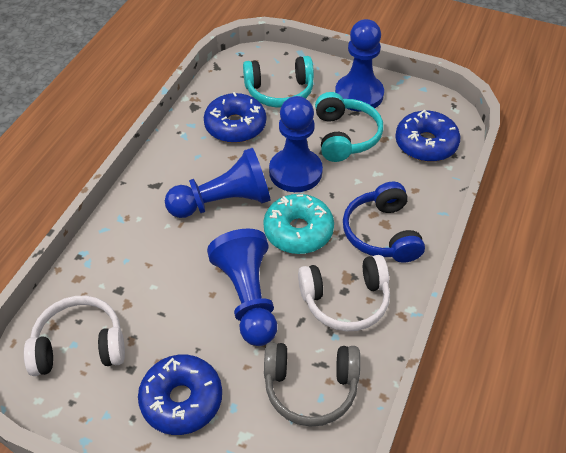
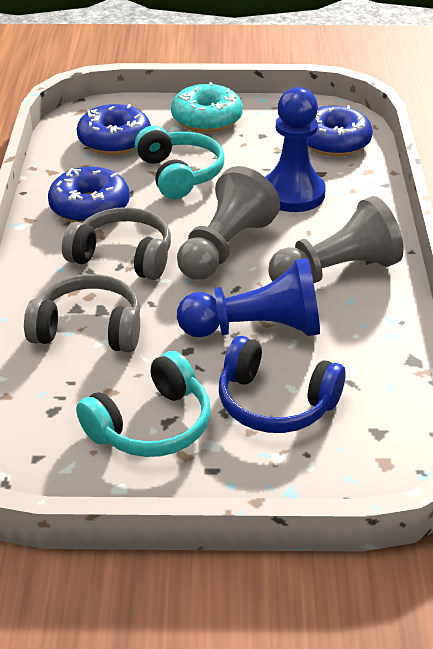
blue pawn: [165,148,271,218] [207,229,277,346] [269,96,323,192] [335,19,384,111] = 4 -> [177,258,320,337] [265,87,326,212] = 2
grey headphones: [264,342,360,427] = 1 -> [24,274,140,352] [62,207,171,280] = 2
grey pawn: none = 0 -> [177,166,280,280] [268,196,404,283] = 2
white headphones: [24,296,125,376] [298,255,390,331] = 2 -> none = 0

